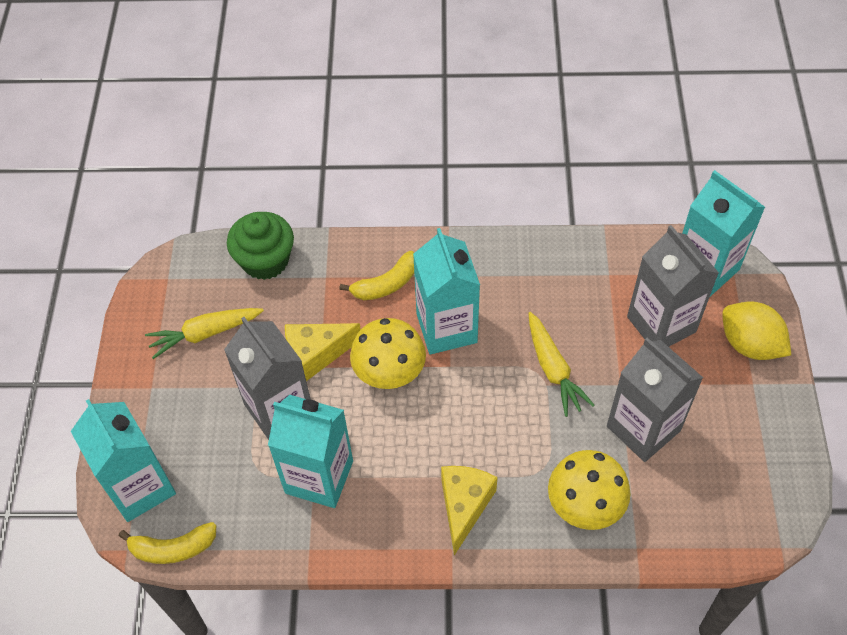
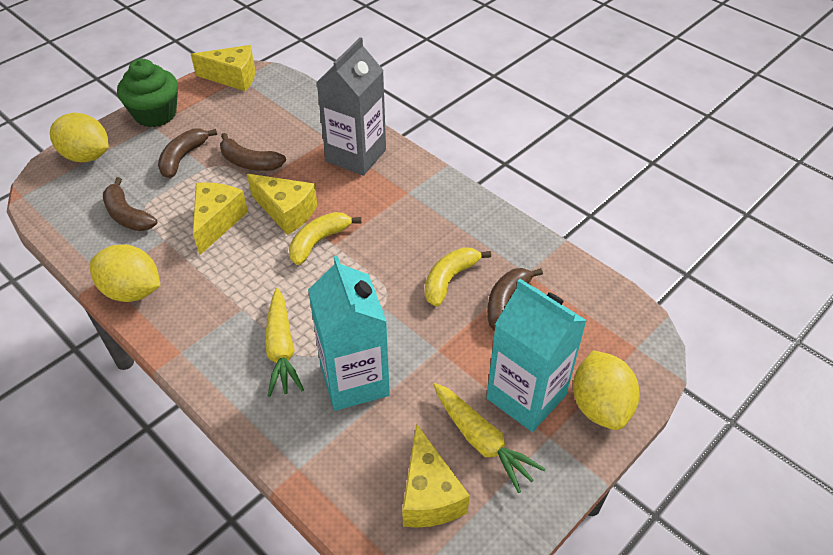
brown banana: none = 0 -> [103,177,157,231] [158,129,217,178] [220,133,286,171] [487,268,543,331] = 4
grey carton: [224,317,311,440] [607,338,703,462] [627,225,719,347] = 3 -> [317,37,386,176] = 1
turquoise carton: [71,399,176,522] [268,395,353,508] [413,228,480,355] [682,170,765,297] = 4 -> [308,256,390,411] [486,279,587,432] = 2
yellow cheese: [285,323,361,381] [441,466,498,556] = 2 -> [191,45,255,91] [193,182,248,256] [247,174,317,235] [402,424,470,528] = 4
yellow lemon: [722,301,791,360] = 1 -> [50,113,109,162] [90,244,160,302] [573,350,640,430] = 3
yellow mushroom: [350,318,426,389] [548,450,631,530] = 2 -> none = 0

